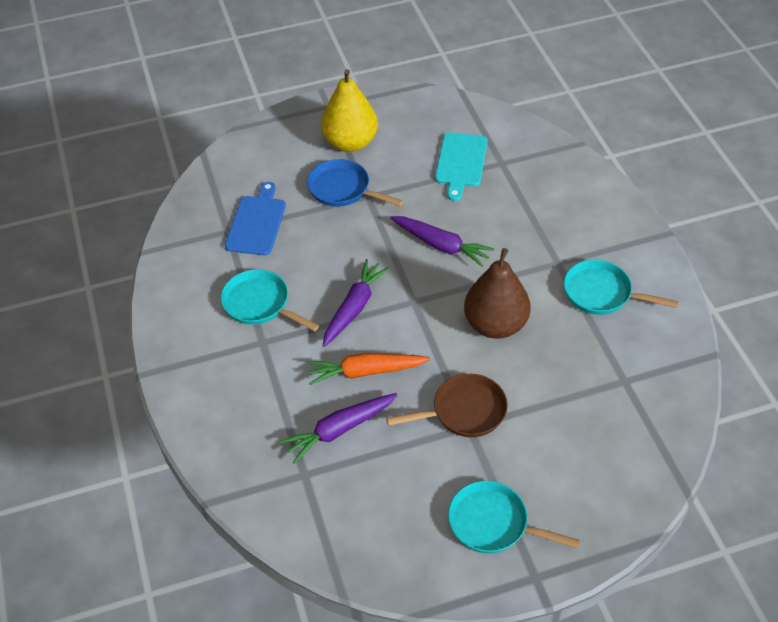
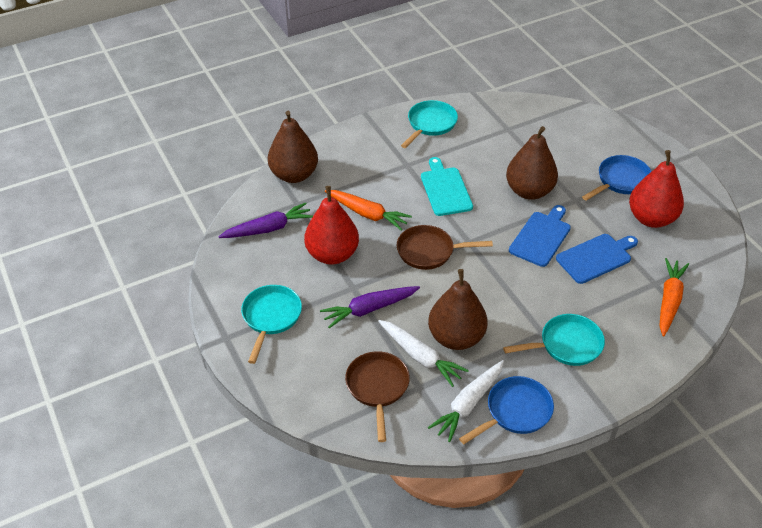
blue cutting board: [225,182,286,255] = 1 -> [509,205,571,267] [556,234,638,284] = 2
blue pan: [307,159,403,207] = 1 -> [459,376,554,444] [582,155,652,201] = 2
brown pan: [386,374,508,437] = 1 -> [345,351,410,442] [397,225,493,270] = 2
brown pear: [464,248,531,339] = 1 -> [268,111,318,183] [428,269,488,350] [506,126,558,200] = 3
orange carrot: [307,353,430,385] = 1 -> [325,190,412,231] [659,258,689,336] = 2
purple carrot: [280,393,397,464] [323,259,390,347] [390,216,494,267] = 3 -> [218,202,313,238] [320,286,420,328] = 2
red pear: none = 0 -> [304,186,359,265] [629,150,684,228] = 2
white carrot: none = 0 -> [378,320,469,387] [428,360,504,442] = 2
yellow pear: [321,69,378,152] = 1 -> none = 0

